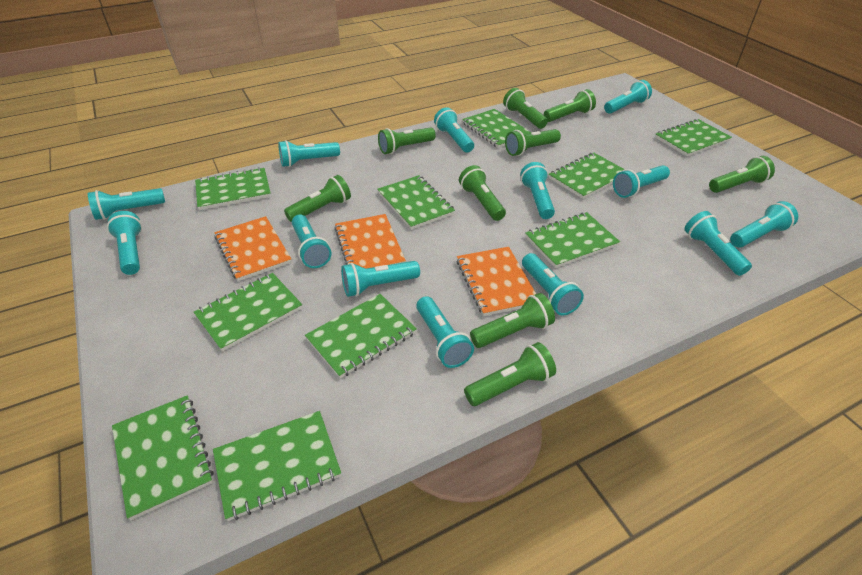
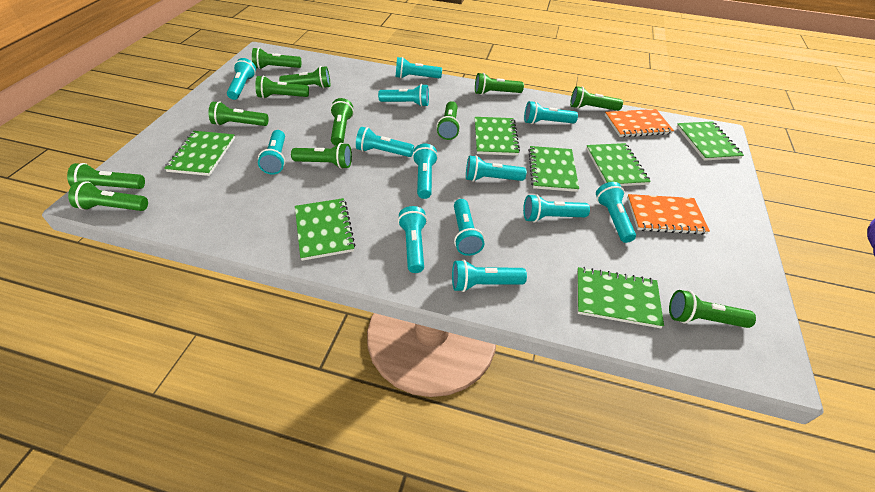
green flashlight: [284,175,351,222] [378,127,436,154] [459,165,506,221] [464,342,556,406] [470,293,555,348] [503,88,548,129] [505,129,561,156] [544,89,596,122] [709,156,775,193] = 9 -> [67,163,145,189] [68,181,148,211] [209,101,269,126] [252,48,301,69] [255,76,309,99] [279,66,330,89] [291,143,352,169] [330,98,354,146] [437,101,460,140] [475,73,524,95] [570,86,623,111] [669,290,756,328] = 12
green notebook: [112,395,214,520] [194,273,302,352] [195,167,271,210] [213,411,341,521] [305,294,417,379] [377,175,455,230] [462,109,531,148] [525,212,620,268] [549,153,625,199] [655,119,732,156] = 10 -> [164,131,235,176] [295,198,355,261] [475,117,520,156] [528,146,579,192] [577,267,664,328] [586,143,651,186] [676,121,744,161] = 7
orange notebook: [214,216,292,281] [334,214,406,268] [457,247,536,316] = 3 -> [605,109,674,137] [627,194,710,235] = 2

